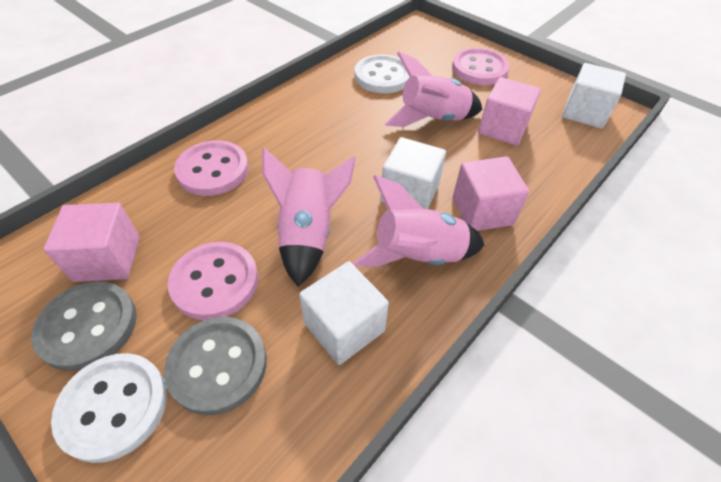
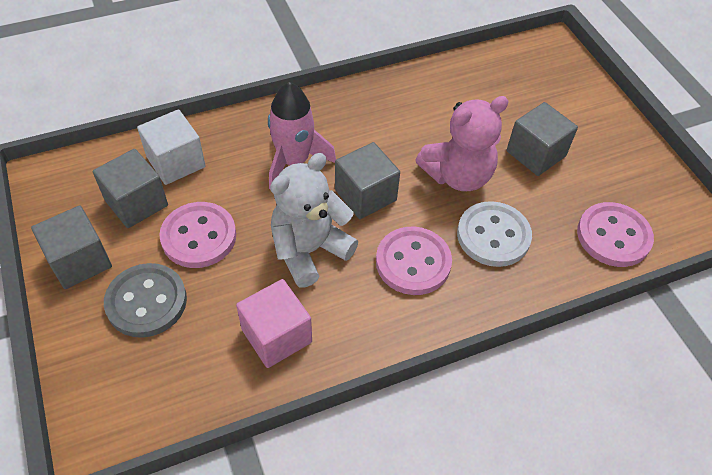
grey button: [31,281,137,371] [164,317,267,415] = 2 -> [104,263,187,338] = 1
grey cube: none = 0 -> [31,205,112,289] [93,149,168,228] [335,142,400,219] [507,102,578,176] = 4
pink cube: [44,203,140,282] [453,156,529,231] [478,77,541,146] = 3 -> [236,279,312,368] = 1
pink rocket: [262,148,356,287] [353,175,484,266] [385,52,482,127] = 3 -> [268,82,336,190] = 1
pink teddy bear: none = 0 -> [415,96,509,191] = 1
white button: [51,353,167,463] [355,55,410,93] = 2 -> [457,201,532,267] = 1
white cube: [299,261,389,365] [380,137,446,209] [562,63,626,128] = 3 -> [137,109,206,185] = 1
white teddy bear: none = 0 -> [270,153,358,288] = 1

